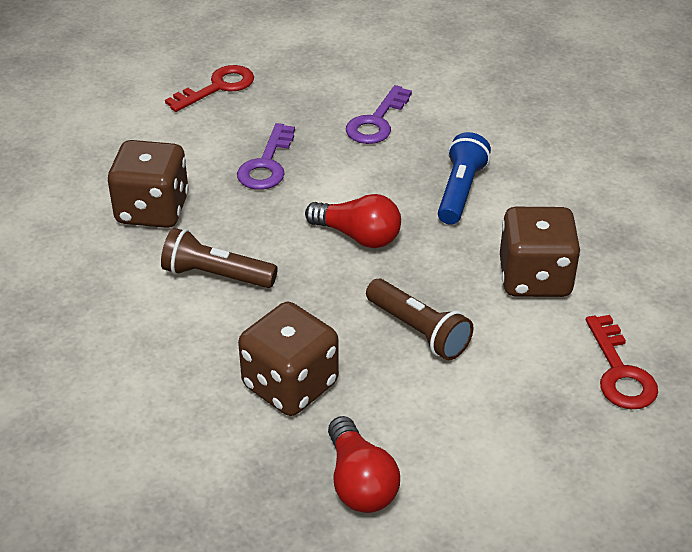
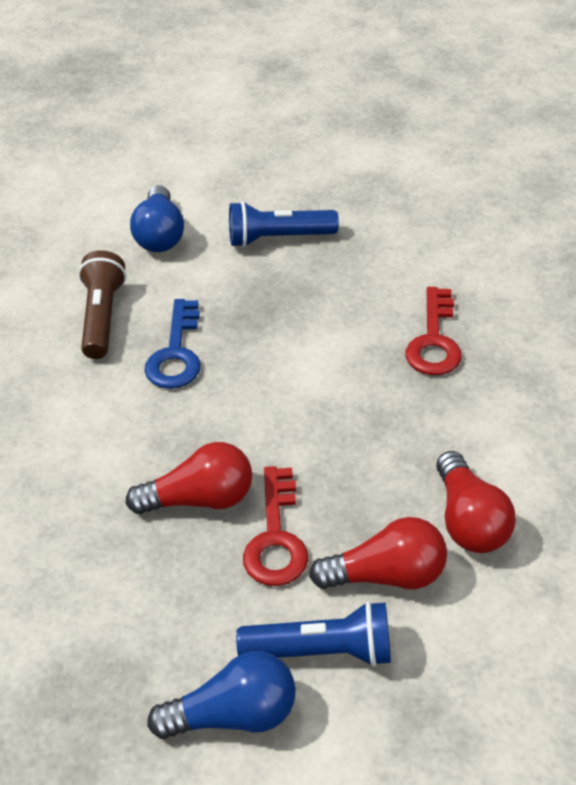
blue flashlight: [438,132,491,225] = 1 -> [229,201,339,247] [236,601,391,667] = 2
blue key: none = 0 -> [145,299,201,389] = 1
blue light bulb: none = 0 -> [130,185,184,252] [147,651,296,739] = 2
brown dice: [108,140,189,228] [238,302,339,416] [500,207,581,297] = 3 -> none = 0
brown flashlight: [161,228,278,288] [366,279,474,360] = 2 -> [78,250,126,359] = 1
purple key: [237,123,295,190] [346,85,412,144] = 2 -> none = 0
red light bulb: [305,194,401,248] [328,416,400,513] = 2 -> [126,442,252,514] [309,517,447,589] [436,451,516,553] = 3

